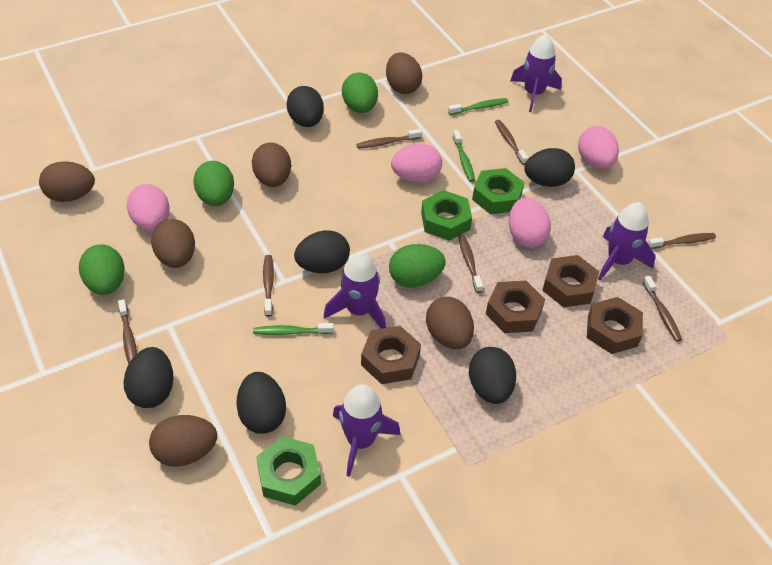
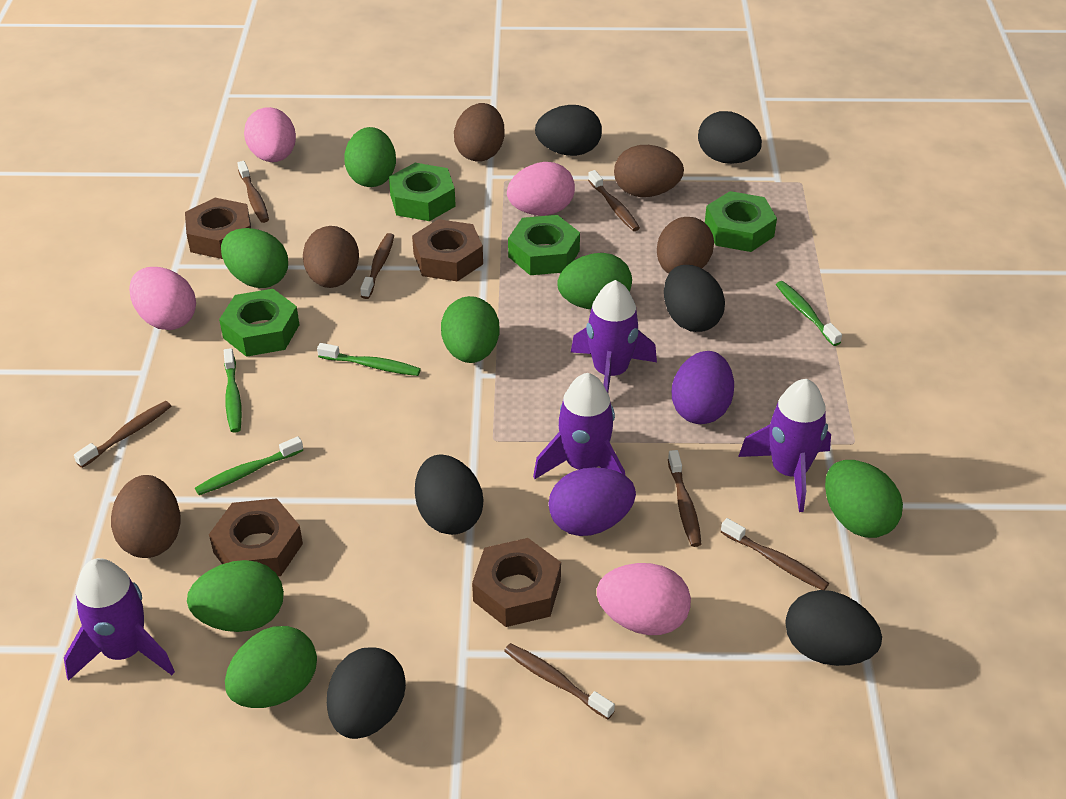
brown egg: [39,161,95,202] [149,415,217,467] [151,219,195,268] [252,143,291,187] [386,52,422,94] [426,297,474,349] = 6 -> [111,475,180,558] [303,226,359,288] [454,103,505,162] [614,145,684,197] [657,217,714,274] = 5
green egg: [79,244,125,295] [193,161,234,206] [342,73,378,113] [389,244,446,287] = 4 -> [187,560,284,632] [221,228,288,288] [225,626,317,708] [344,127,396,187] [441,296,500,363] [557,253,632,309] [825,460,903,538] = 7
green nut: [256,436,321,506] [421,190,472,241] [472,168,524,214] = 3 -> [219,289,299,357] [389,163,456,221] [508,215,580,275] [705,191,777,252] = 4
green toothbrush: [253,323,334,335] [448,98,508,115] [453,130,475,182] = 3 -> [195,436,303,495] [224,348,242,433] [317,343,421,376] [776,281,842,346] = 4
purple egg: none = 0 -> [548,467,636,536] [672,351,734,424] = 2

